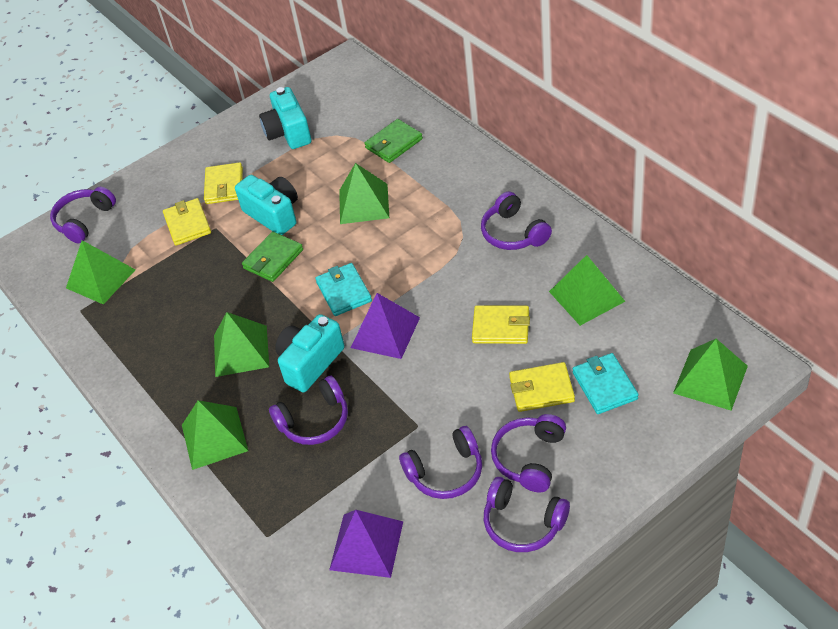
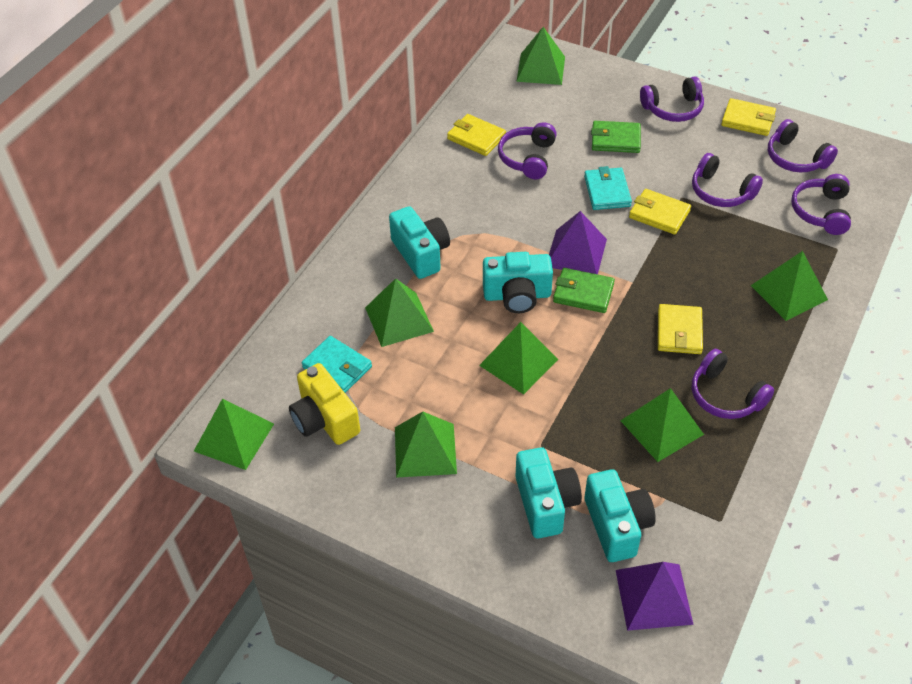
green pyramid: [66,240,135,305] [182,400,248,470] [214,312,269,377] [339,163,389,224] [549,255,625,326] [673,339,748,411] = 6 -> [194,398,274,470] [365,278,434,347] [395,412,457,478] [479,322,558,395] [516,27,565,85] [620,388,704,462] [751,251,828,321] = 7
turquoise camera: [235,175,298,235] [259,87,311,149] [275,314,345,392] = 3 -> [389,206,450,279] [483,252,553,313] [515,447,582,538] [585,469,656,562] = 4
yellow camera: none = 0 -> [289,363,360,445] = 1

